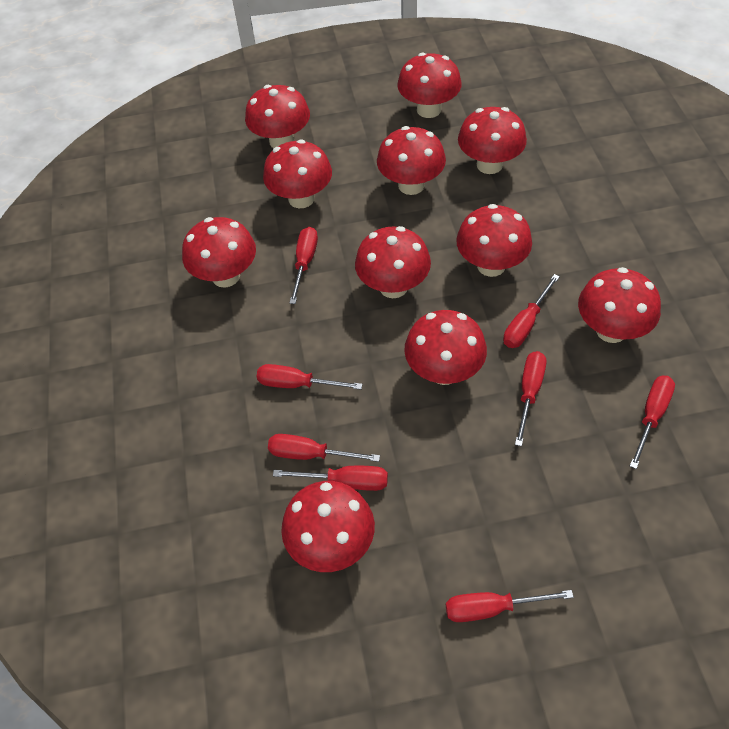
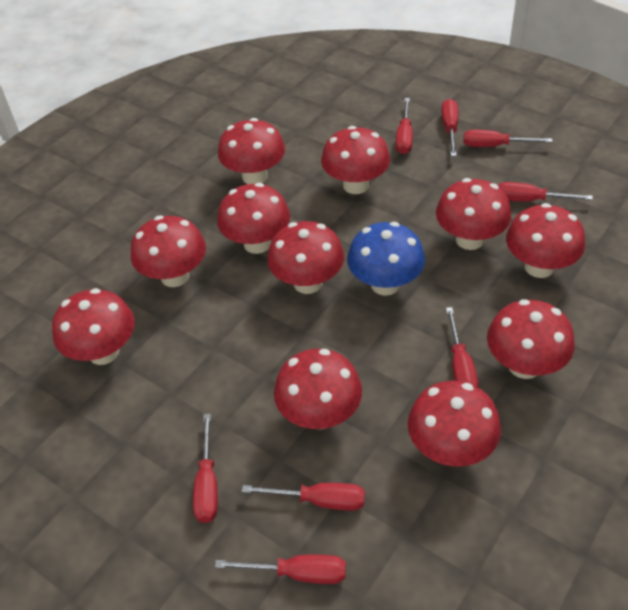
blue mushroom: none = 0 -> [347,222,425,296] = 1

